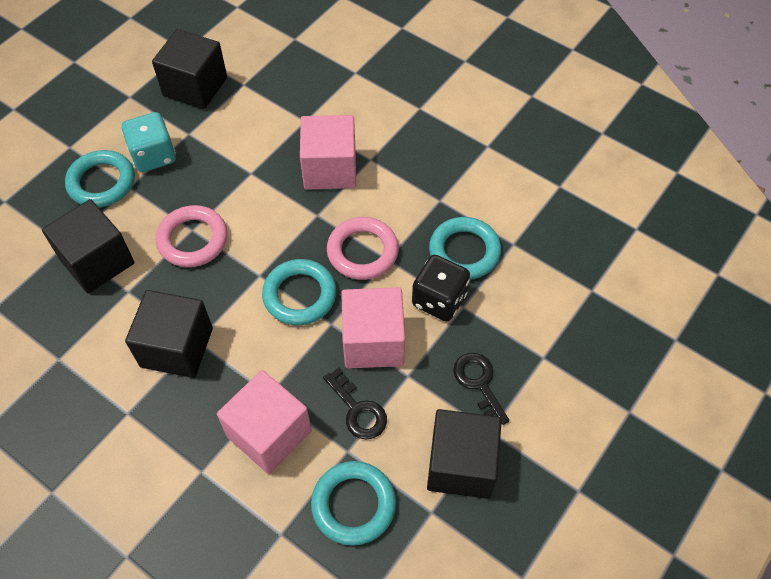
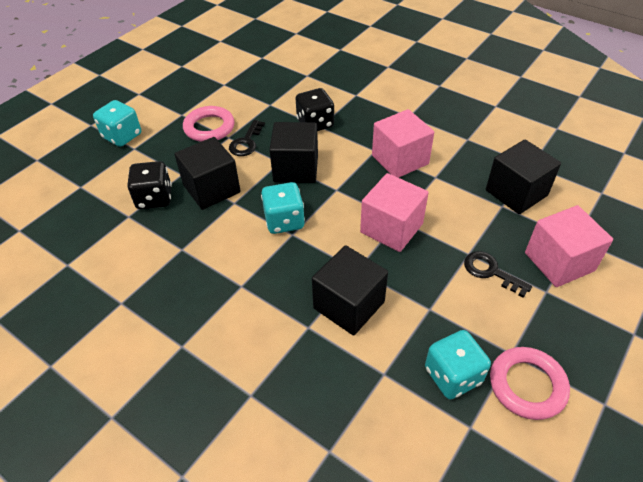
black dice: [412,255,470,321] = 1 -> [127,161,172,209] [296,88,334,131] = 2
turquoise dice: [122,112,176,172] = 1 -> [93,100,141,147] [261,182,305,234] [425,330,491,399] = 3
turquoise ring: [65,150,135,208] [262,259,337,325] [311,461,396,546] [429,217,501,279] = 4 -> none = 0

